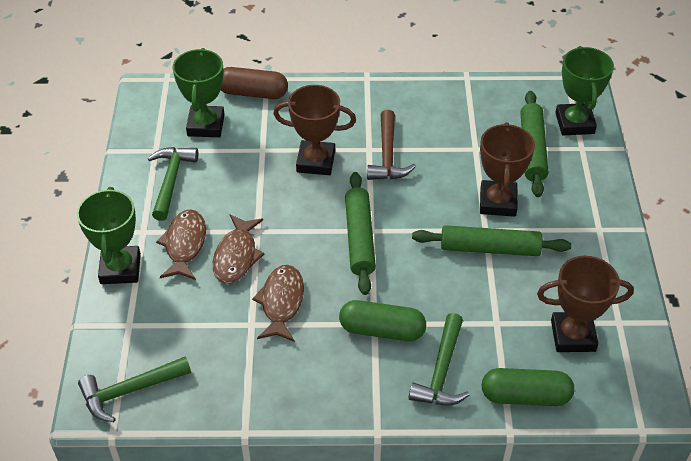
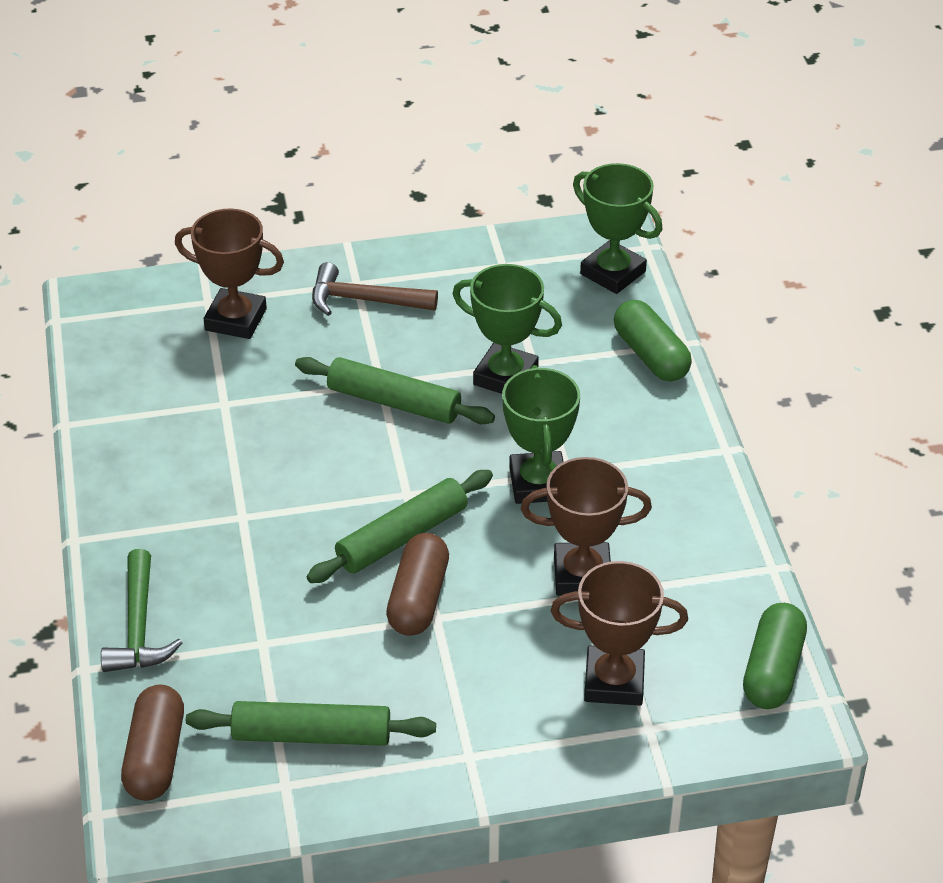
brown capsule: [221,67,288,99] = 1 -> [121,685,184,801] [386,533,449,636] = 2
brown fish: [156,209,206,280] [213,214,264,284] [252,265,304,342] = 3 -> none = 0
green hammer: [78,356,191,422] [148,147,198,221] [409,313,470,406] = 3 -> [101,549,182,672] = 1

